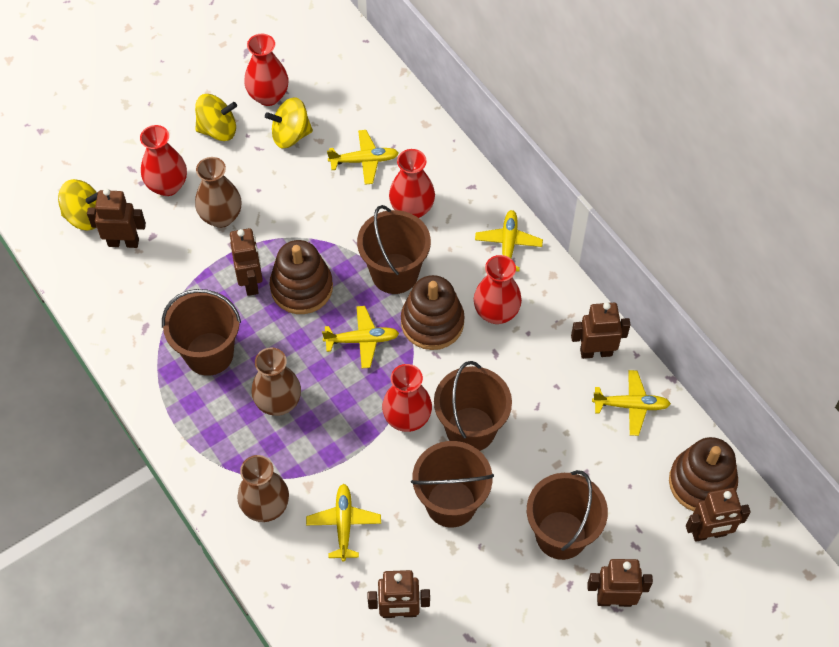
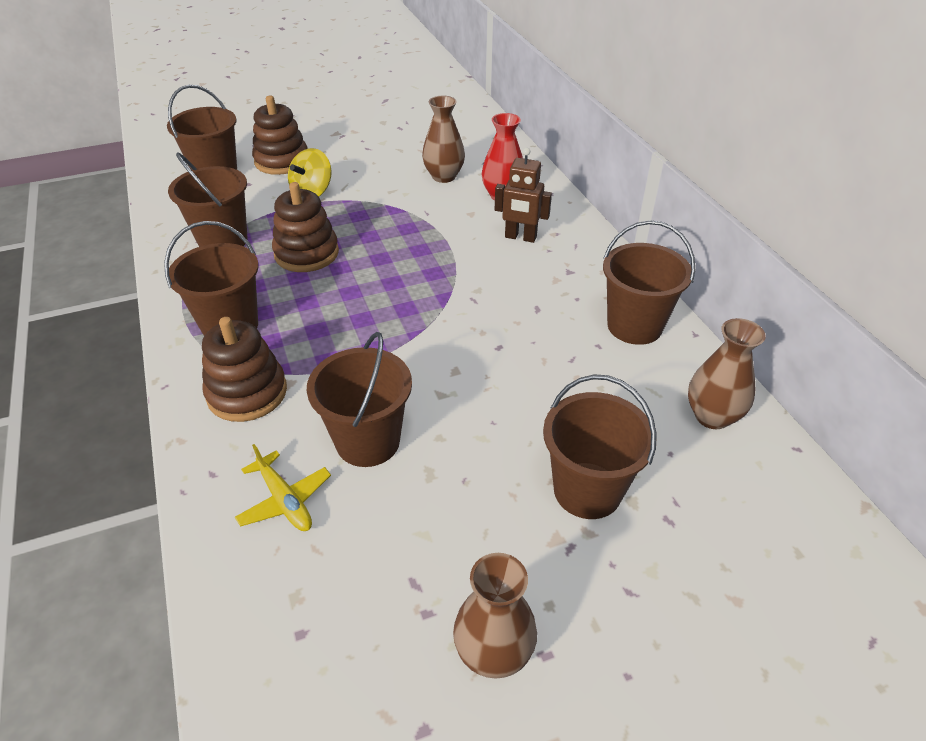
brown bucket: [162,289,241,376] [357,205,431,294] [411,441,494,528] [434,361,512,451] [527,470,608,560] = 5 -> [164,221,259,336] [167,85,237,170] [168,153,248,247] [307,332,412,467] [543,375,657,519] [603,220,695,345] = 6
brown robot: [87,188,146,248] [230,228,263,296] [367,570,430,618] [571,302,631,359] [587,559,653,607] [686,488,751,542] = 6 -> [495,148,552,243] = 1
red vase: [140,125,187,196] [244,34,288,106] [382,364,432,432] [389,149,435,218] [474,255,522,324] = 5 -> [482,113,523,201] = 1
yellow plane: [306,484,381,561] [322,306,399,368] [327,130,399,185] [475,210,543,272] [592,370,671,436] = 5 -> [235,444,331,531] = 1
yellow spinning top: [58,179,98,230] [195,94,237,141] [265,97,313,148] = 3 -> [288,148,332,197] = 1

